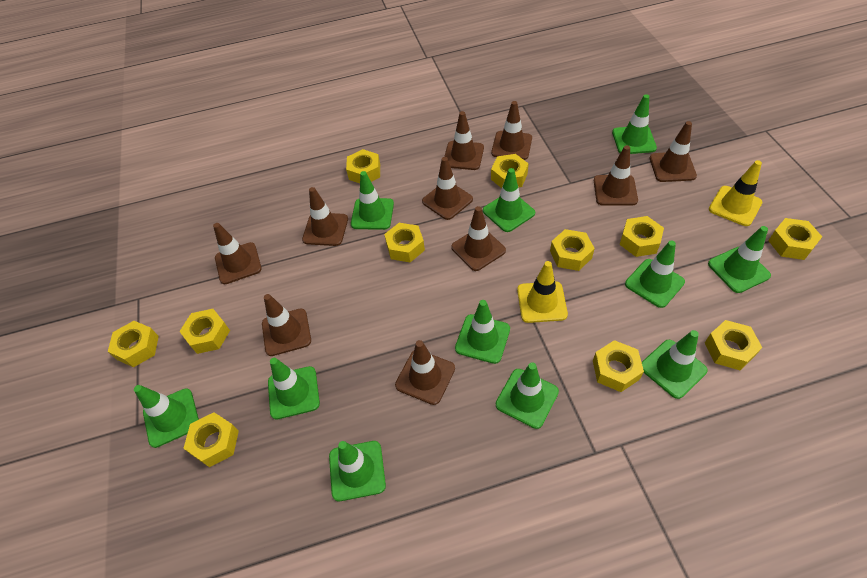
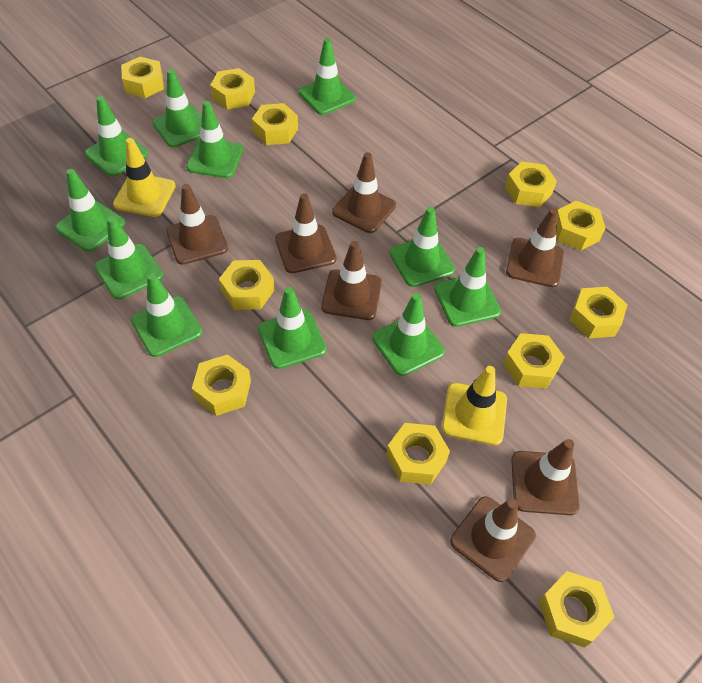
brown traffic cone: [213,223,262,284] [262,294,311,356] [302,187,348,246] [395,340,455,405] [422,157,473,220] [444,111,484,170] [451,206,506,271] [491,101,532,160] [594,145,638,206] [650,121,697,182] = 10 -> [166,184,228,265] [275,193,337,273] [321,241,382,320] [332,152,396,233] [450,496,536,582] [506,208,564,287] [511,439,580,515] = 7

